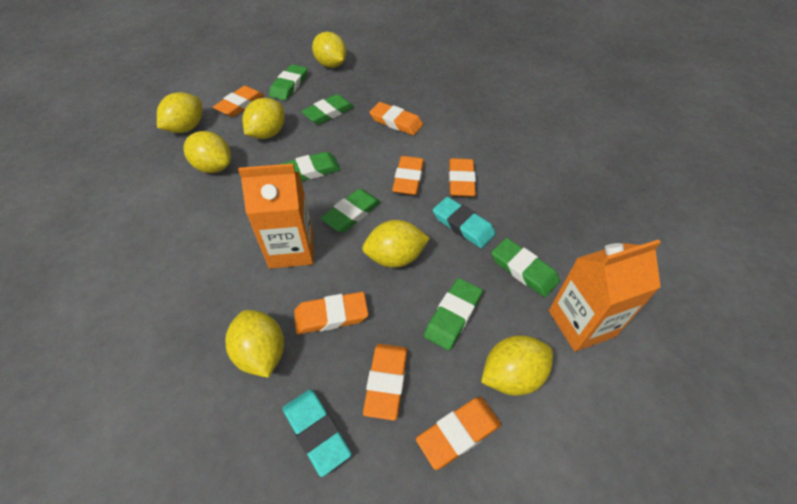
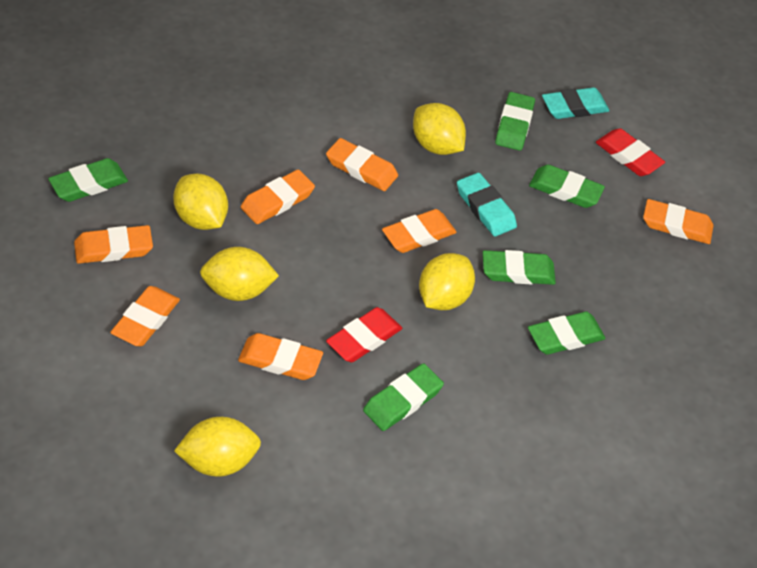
orange carton: [238,164,313,269] [549,239,661,352] = 2 -> none = 0
red eraser: none = 0 -> [326,307,402,362] [596,128,665,176] = 2
yellow lemon: [157,92,202,133] [183,131,231,173] [226,310,284,378] [242,98,285,139] [312,32,347,68] [362,220,430,268] [481,335,553,396] = 7 -> [173,174,228,230] [174,417,261,477] [200,247,279,301] [413,103,466,155] [419,253,475,310] = 5

